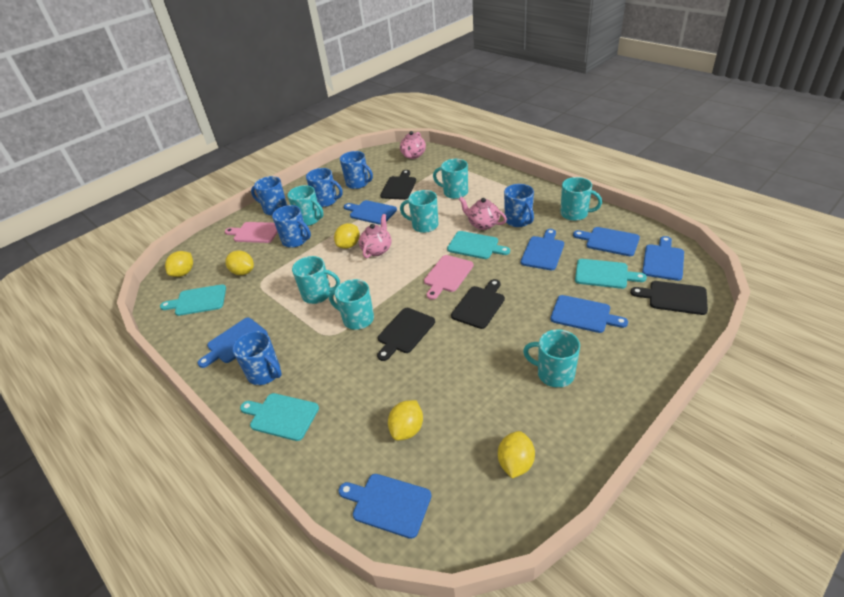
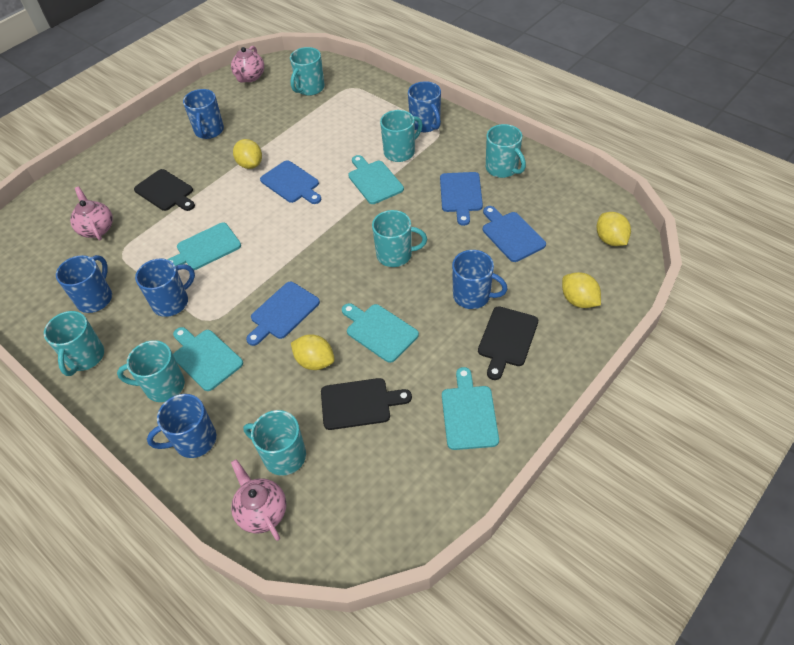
black cutting board: [377,308,435,361] [380,170,416,200] [451,279,505,329] [630,281,708,315] = 4 -> [134,169,195,211] [321,378,412,430] [478,306,538,380] = 3
blue cutting board: [197,318,268,368] [338,474,432,539] [344,200,397,225] [521,229,564,270] [550,295,628,333] [573,227,640,256] [642,236,684,281] = 7 -> [246,282,320,346] [260,160,321,204] [440,172,483,226] [483,206,546,262] = 4
pink cutting board: [225,222,277,243] [424,255,474,300] = 2 -> none = 0
turquoise cutting board: [160,284,226,316] [240,393,319,441] [447,231,510,259] [575,259,647,289] = 4 -> [167,223,241,270] [173,327,243,391] [342,303,419,363] [348,155,404,204] [442,367,499,450] = 5
yellow lemon: [165,251,193,277] [225,251,254,275] [334,223,360,249] [388,400,423,441] [498,431,535,478] = 5 -> [233,139,262,169] [291,334,335,370] [562,272,601,308] [596,212,631,246] = 4

